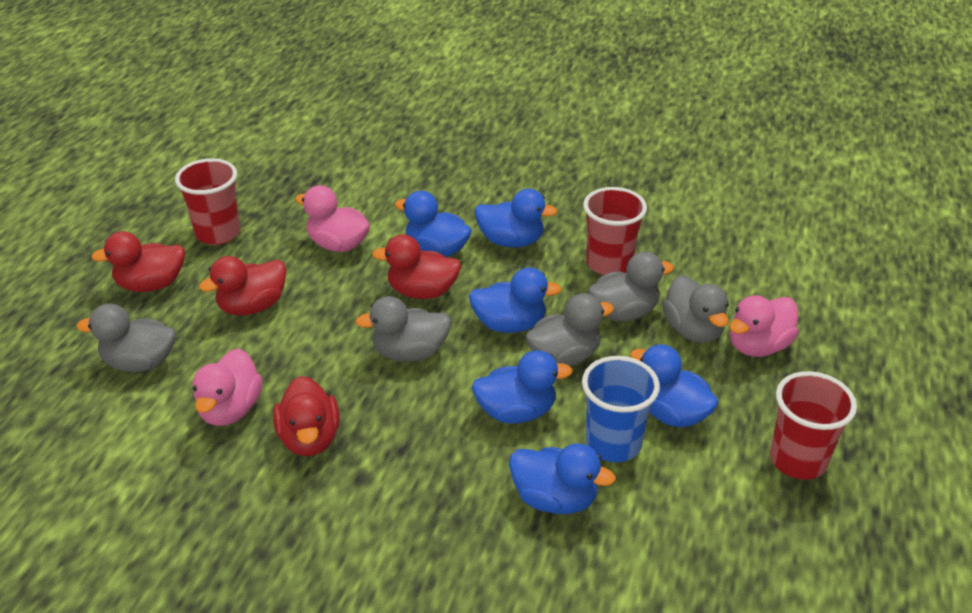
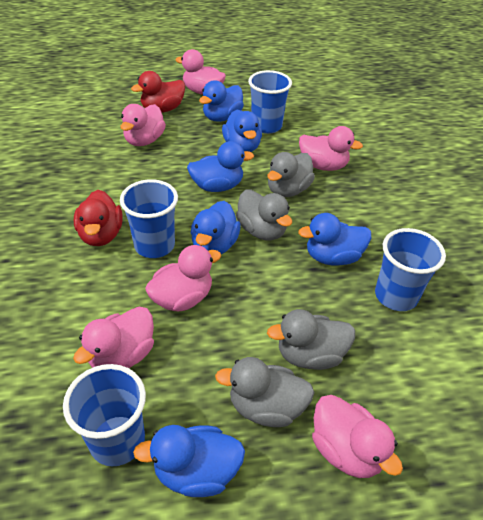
blue cup: [582,356,660,462] = 1 -> [63,364,146,466] [120,179,178,258] [248,70,292,134] [375,228,446,311] = 4
grey duck: [77,304,176,372] [355,296,451,362] [525,293,614,366] [588,252,674,321] [662,275,729,343] = 5 -> [215,357,315,427] [236,189,292,240] [267,152,315,197] [267,309,355,370] = 4
pink duck: [193,348,263,426] [295,185,370,252] [729,295,799,357] = 3 -> [73,307,154,368] [120,104,166,146] [145,245,221,312] [176,49,226,95] [299,126,363,171] [312,395,403,478] = 6
red cup: [175,158,240,245] [583,187,647,275] [770,371,857,480] = 3 -> none = 0
red duck: [91,231,185,292] [199,256,286,316] [273,376,340,456] [372,234,461,299] = 4 -> [74,190,123,246] [131,71,185,113] = 2

